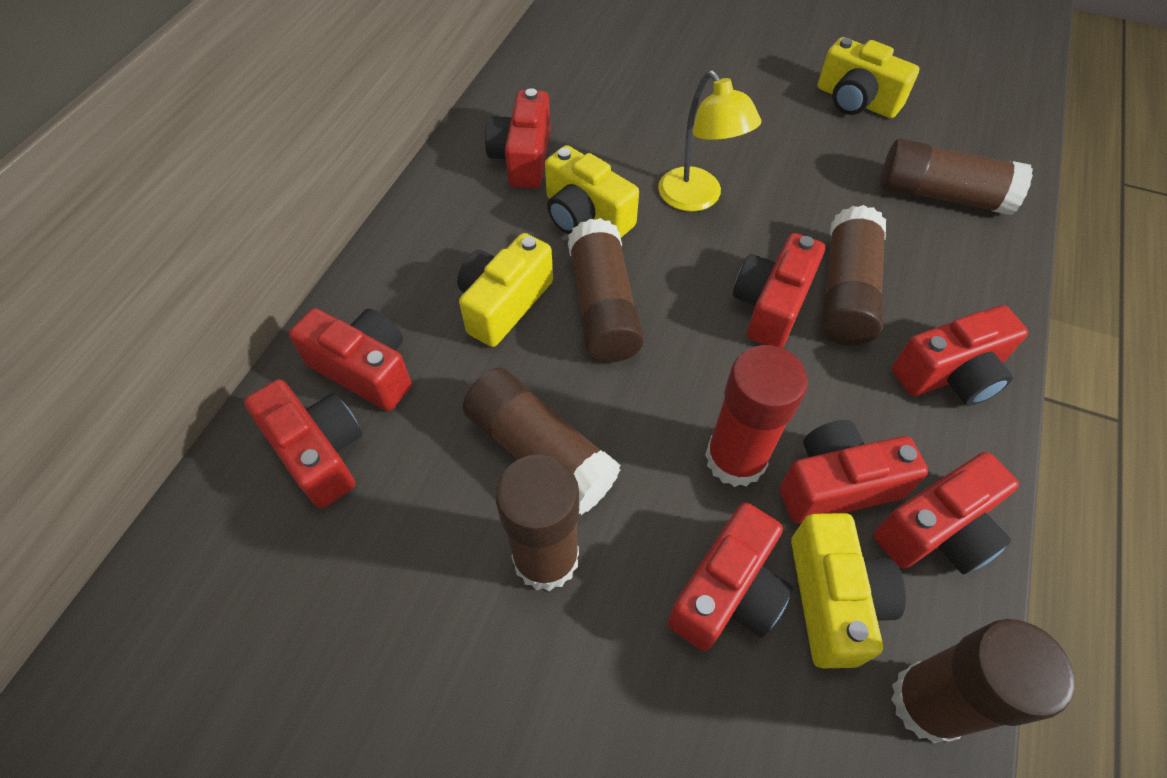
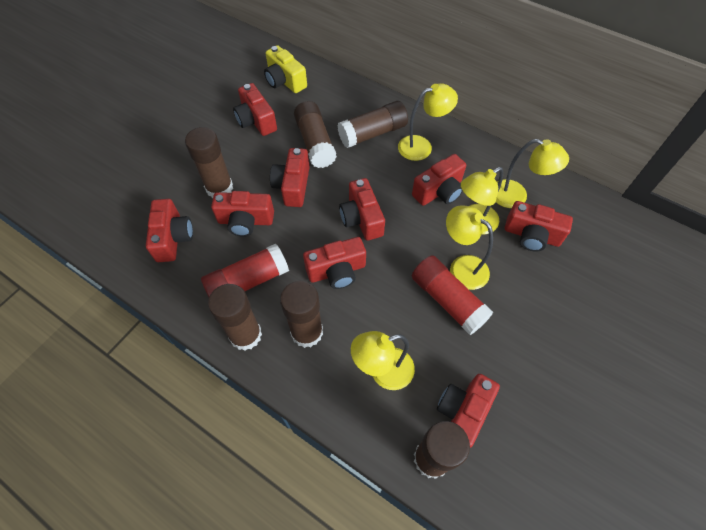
red camera: [244,379,362,508] [289,308,412,411] [485,88,551,188] [668,503,793,651] [733,233,825,348] [779,420,928,524] [874,452,1019,575] [892,305,1028,406] = 8 -> [146,199,193,262] [211,191,274,237] [233,83,277,136] [270,148,310,207] [303,237,366,289] [339,178,385,240] [412,154,466,206] [437,374,500,448] [505,201,573,252] = 9
red glue stick: [705,345,808,487] = 1 -> [201,244,289,297] [412,255,494,335] = 2
yellow camera: [457,233,553,347] [545,145,639,238] [791,513,906,668] [818,37,920,118] = 4 -> [264,45,307,93] = 1
yellow lamp: [658,70,761,212] = 1 -> [351,331,415,390] [398,83,458,161] [446,205,493,290] [461,167,503,234] [496,139,569,208] = 5

